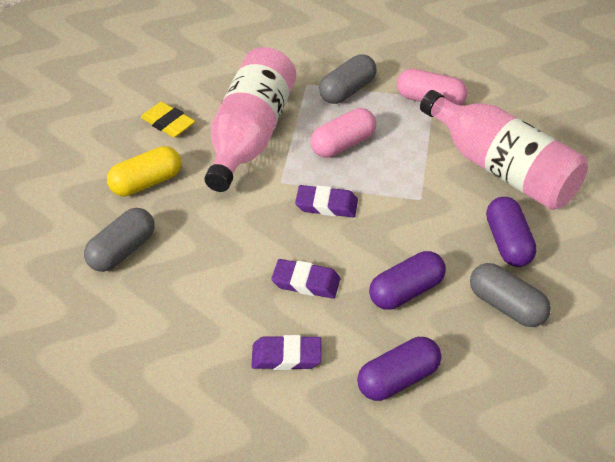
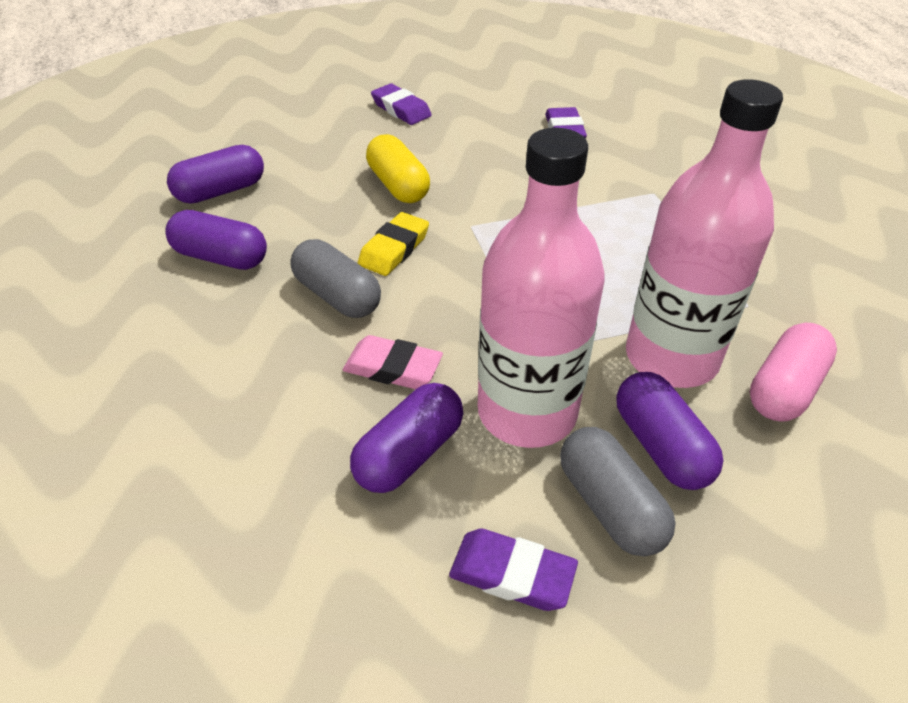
grey capsule: [84,208,155,272] [319,55,377,104] [470,263,551,327] = 3 -> [290,239,381,318] [560,427,676,556] = 2
pink capsule: [310,108,376,158] [397,69,467,105] = 2 -> [750,323,837,422] = 1
pink eraser: none = 0 -> [343,335,443,389] = 1
purple capsule: [357,337,441,401] [369,251,446,310] [486,197,537,267] = 3 -> [165,210,267,270] [167,145,264,204] [350,383,463,493] [616,372,724,490] = 4

